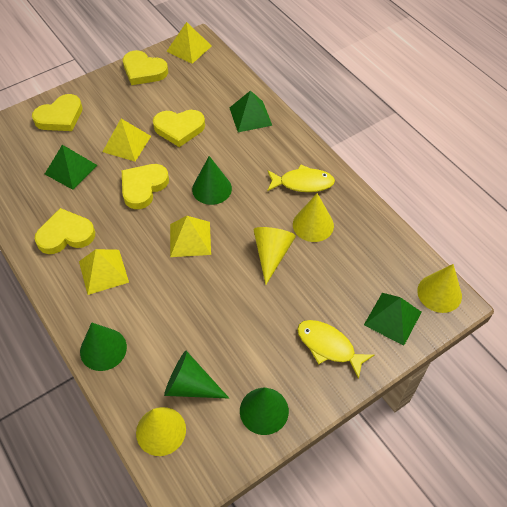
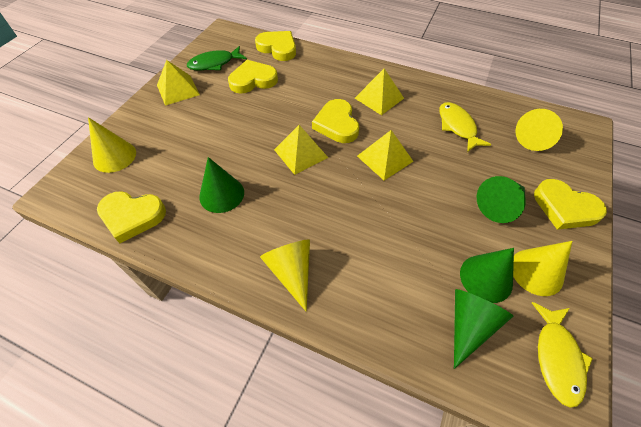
green fish: none = 0 -> [187,46,247,71] = 1
green pyramid: [45,145,98,190] [230,90,272,132] [364,293,422,346] = 3 -> none = 0

